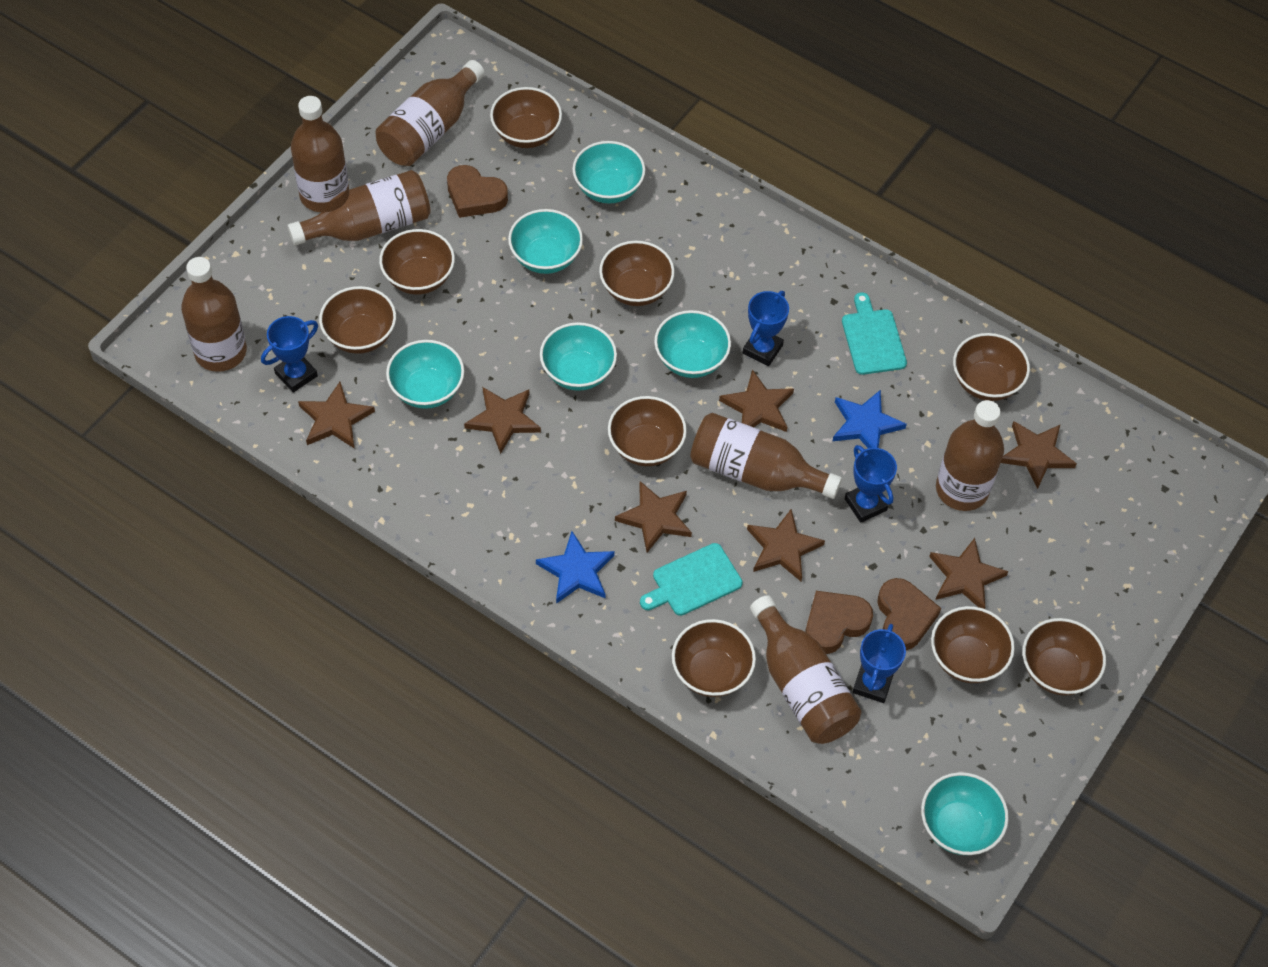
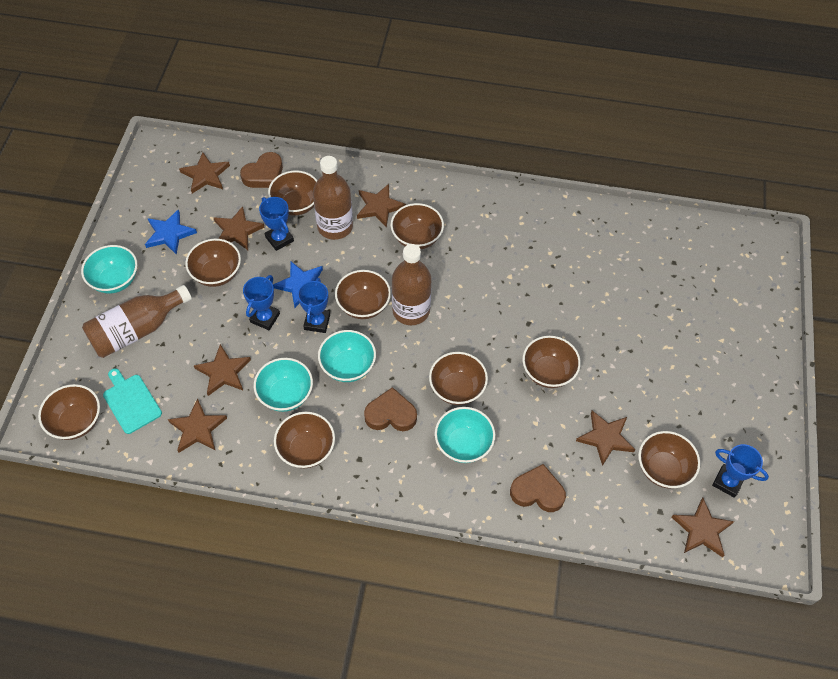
brown bottle: [181,257,247,372] [287,170,431,246] [291,96,349,212] [375,60,485,166] [690,413,842,499] [750,595,861,744] [936,400,1004,511] = 7 -> [82,285,192,358] [313,156,353,240] [392,244,432,325] = 3
turquoise bowl: [386,340,464,409] [508,209,583,274] [540,322,617,391] [572,141,645,204] [654,310,731,378] [921,772,1009,855] = 6 -> [81,245,137,293] [254,358,313,412] [318,330,376,382] [435,407,495,463] = 4
turquoise cutting board: [640,543,743,616] [842,292,907,375] = 2 -> [103,368,162,434] = 1

